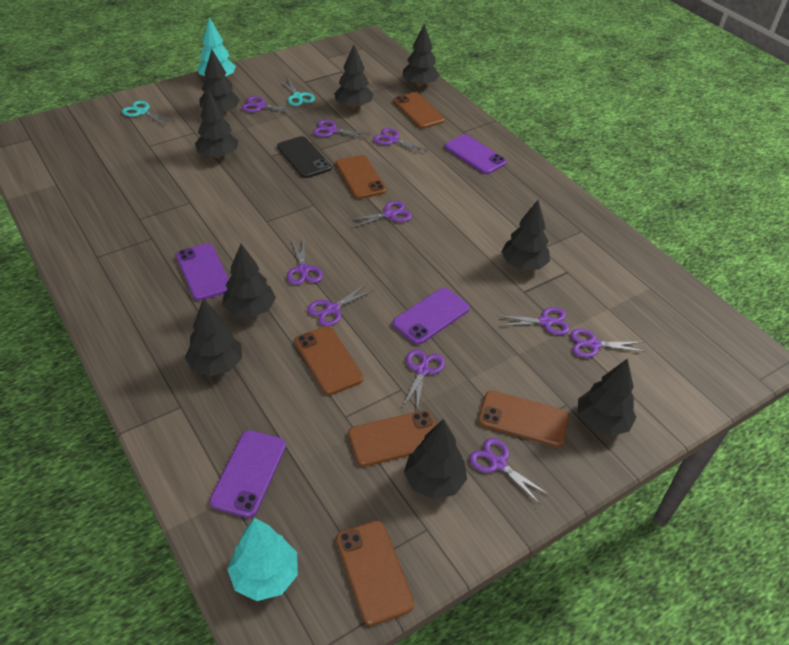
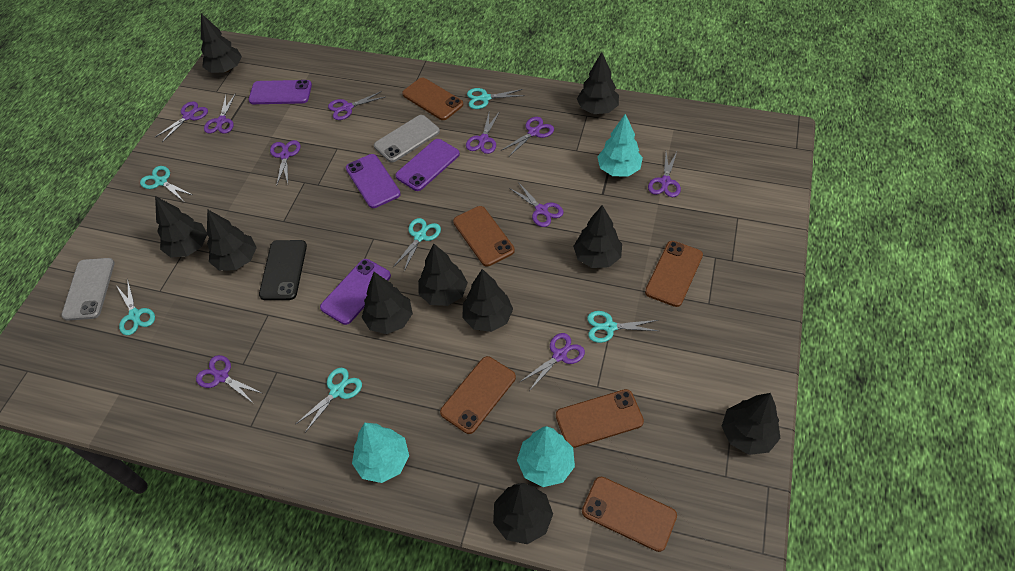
black tree: [185,299,242,376] [195,91,238,158] [199,50,240,114] [222,244,276,318] [334,45,373,109] [403,24,440,87] [404,419,467,499] [501,200,550,270] [577,358,636,436] = 9 -> [155,196,207,257] [201,13,242,73] [207,209,257,271] [362,272,413,334] [418,244,468,306] [462,269,513,332] [493,483,553,544] [573,205,622,268] [577,52,619,114] [722,393,781,455] = 10
grey phone: none = 0 -> [61,258,115,321] [374,115,440,162] = 2
turquoise scissors: [122,101,174,126] [279,78,315,106] = 2 -> [116,281,155,335] [140,166,192,201] [296,368,362,433] [393,218,441,271] [467,88,525,109] [587,311,658,343] = 6
turquoise tree: [197,17,236,76] [227,518,298,601] = 2 -> [352,423,409,483] [517,426,575,487] [597,114,643,177] = 3

